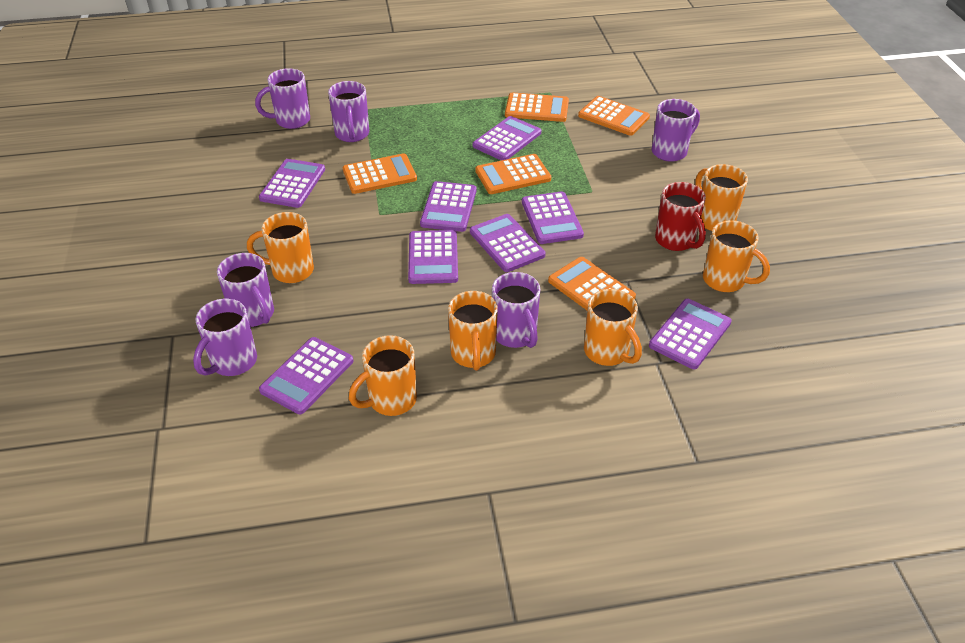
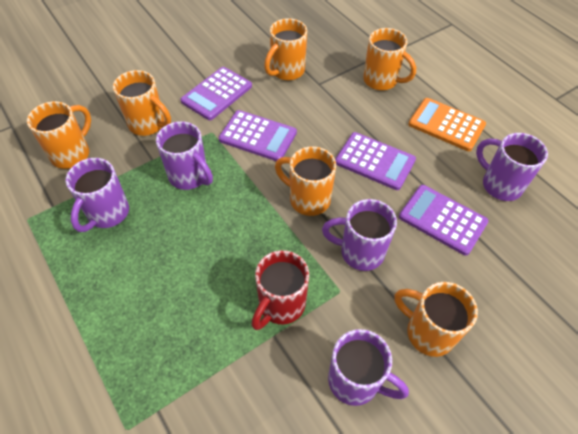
orange calculator: [343,153,417,194] [475,154,551,194] [505,92,569,122] [548,257,636,310] [578,96,650,136] = 5 -> [408,98,486,151] = 1
purple calculator: [259,159,325,208] [259,337,354,414] [408,230,458,284] [420,181,477,232] [470,214,545,272] [473,116,541,161] [522,191,584,244] [649,299,732,369] = 8 -> [180,67,252,120] [219,110,297,161] [335,132,416,190] [399,185,488,256] = 4
purple mug: [193,298,257,376] [217,253,274,327] [255,68,310,129] [328,81,369,142] [492,272,540,348] [652,99,700,162] = 6 -> [65,158,129,232] [156,121,213,190] [322,199,397,271] [328,329,409,406] [476,133,548,201] = 5

